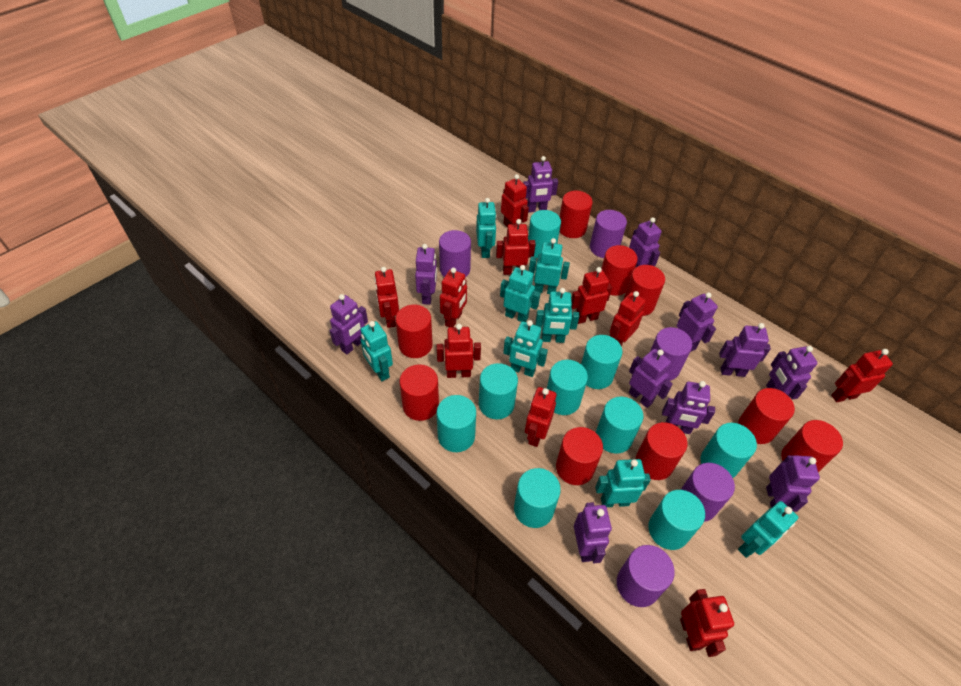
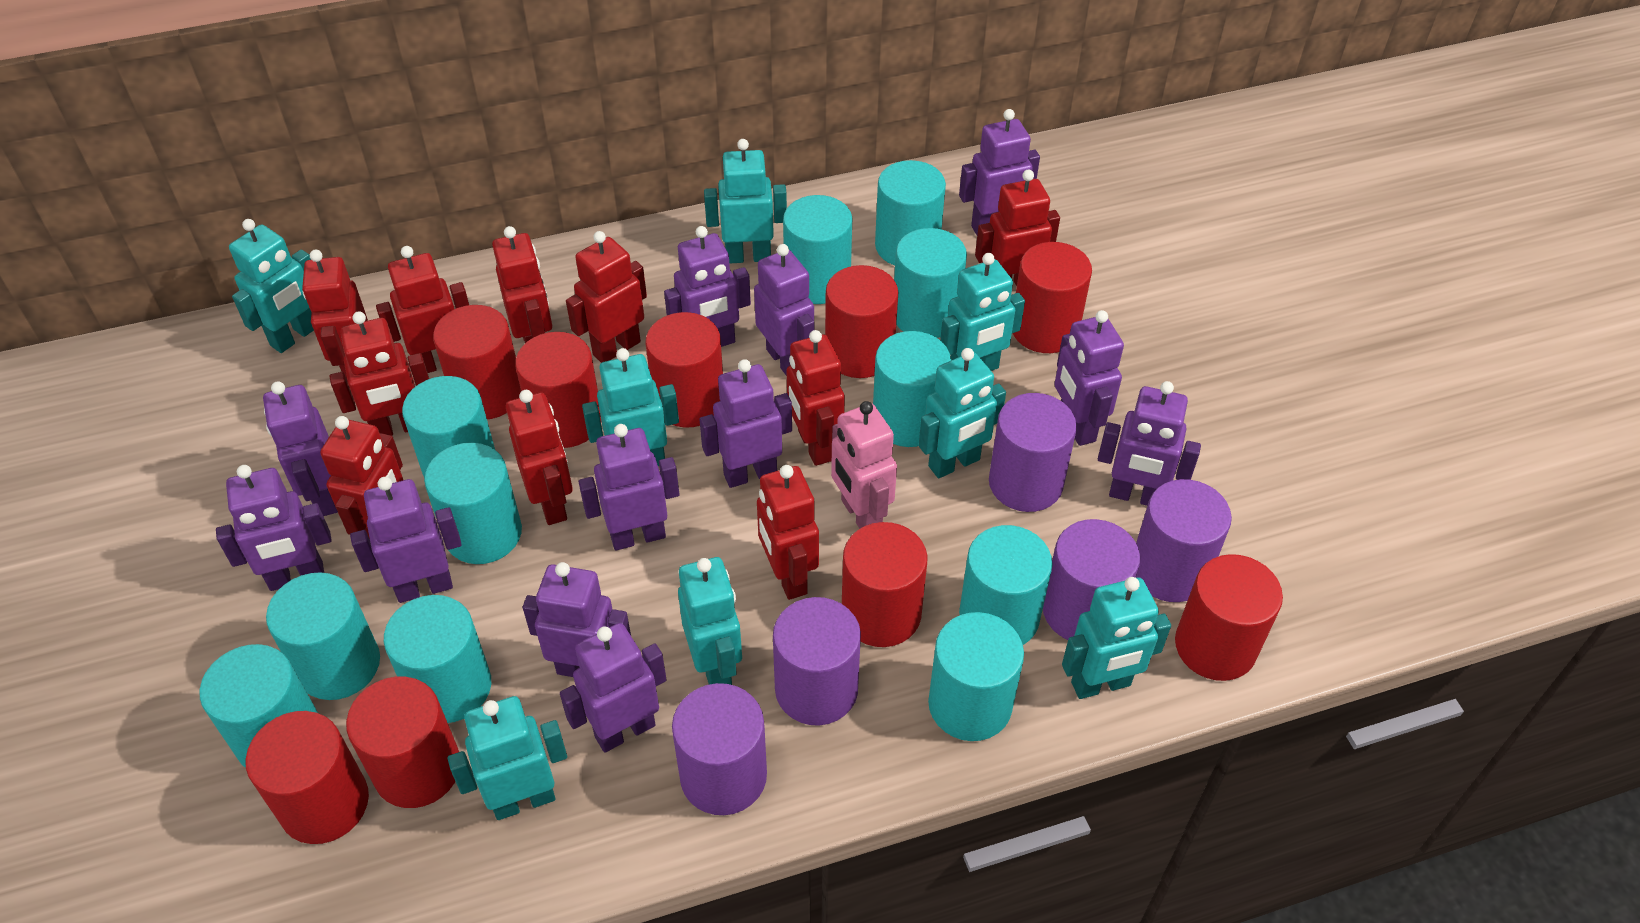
pink robot: none = 0 -> [831,401,897,529] = 1
purple robot: [329,294,368,355] [415,244,437,305] [523,156,558,212] [574,502,612,563] [629,217,662,268] [629,349,673,408] [662,381,715,434] [677,292,718,352] [719,323,771,377] [766,346,817,400] [766,455,820,512] = 11 -> [216,465,331,591] [263,381,338,516] [350,477,462,603] [523,562,631,677] [560,623,667,753] [579,424,679,550] [664,226,751,347] [699,359,792,488] [754,244,815,376] [959,109,1040,235] [1054,310,1124,446] [1098,381,1201,506] = 12
turquoise cylinder: [437,395,476,452] [479,363,518,419] [514,468,561,528] [528,210,561,258] [547,360,588,415] [581,335,622,389] [596,397,643,454] [648,490,705,550] [701,423,757,478] = 9 -> [200,644,318,768] [266,572,380,700] [384,595,491,723] [402,376,495,479] [424,443,522,564] [783,195,852,304] [873,331,951,447] [875,160,946,265] [894,228,967,338] [928,612,1024,741] [959,525,1052,645] = 11

